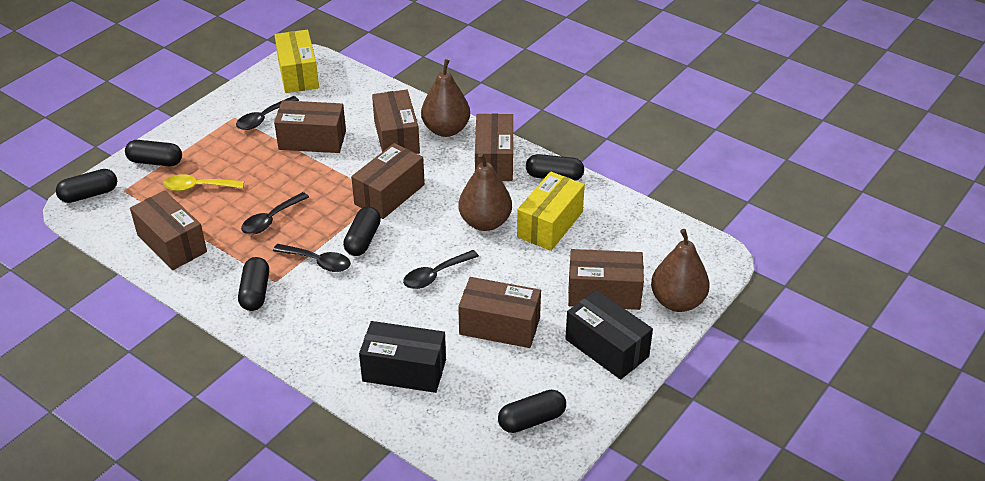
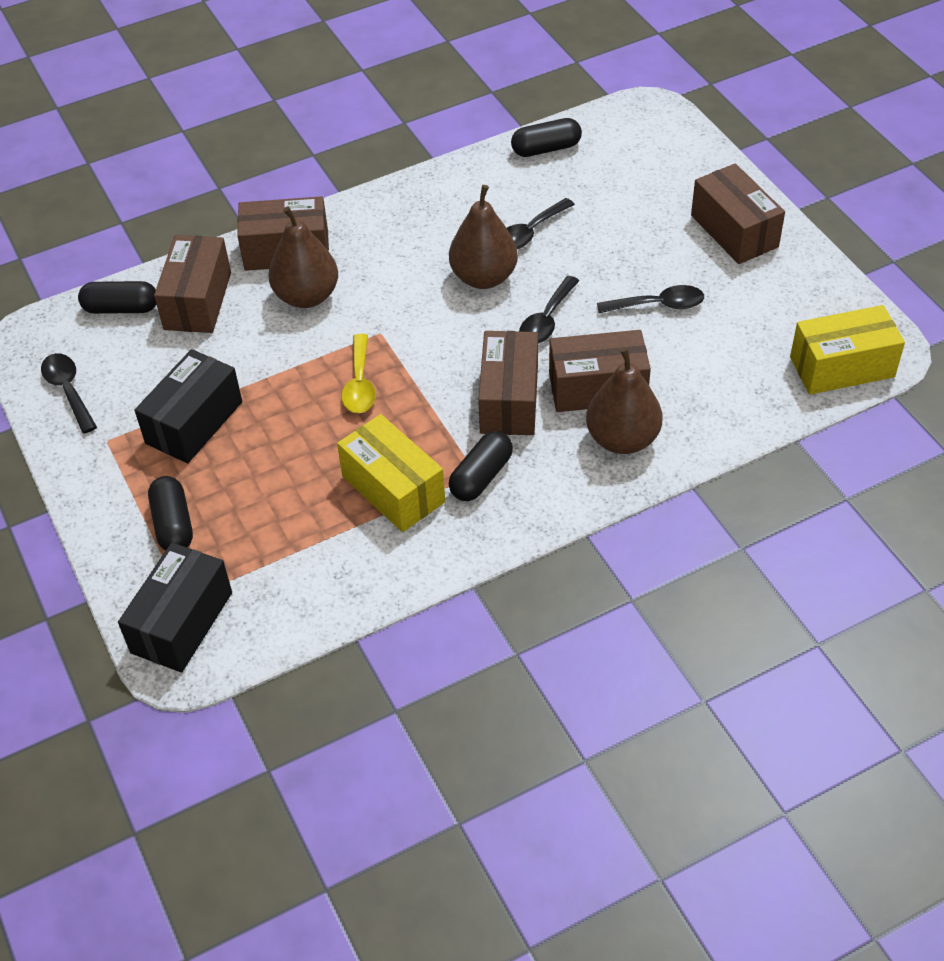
black capsule: [56,169,117,203] [125,140,182,166] [238,257,269,311] [343,206,381,256] [498,390,566,433] [526,154,584,181] = 6 -> [78,281,156,314] [148,476,193,551] [449,431,513,501] [511,118,582,157] = 4
brown box: [130,190,207,270] [274,100,346,153] [351,143,425,219] [372,90,420,154] [458,277,541,348] [475,114,513,181] [568,249,644,310] = 7 -> [154,235,231,333] [237,196,329,271] [478,331,538,435] [549,330,651,412] [691,163,785,264] = 5

